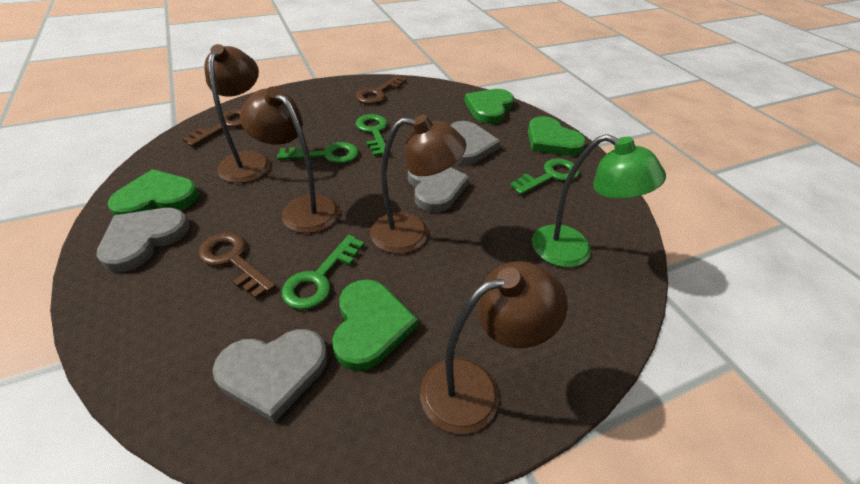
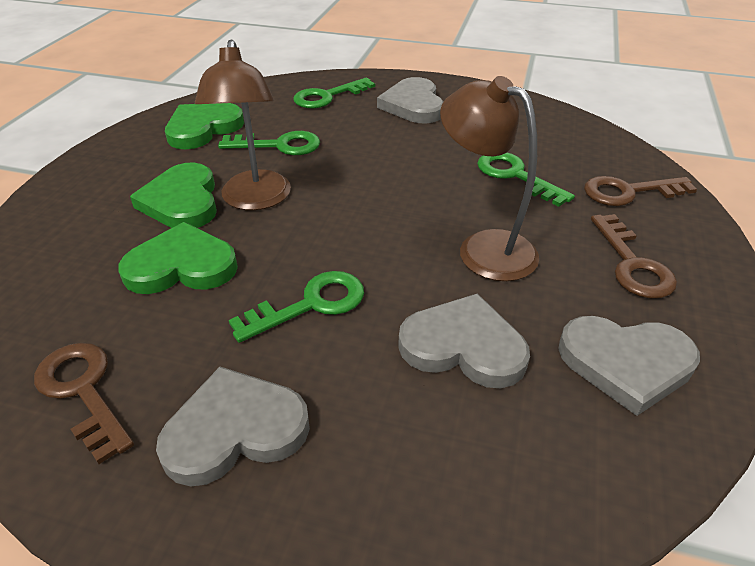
brown lamp: [204,44,271,183] [240,87,339,233] [370,115,467,254] [420,261,568,434] = 4 -> [195,40,291,210] [440,76,539,281] = 2
green heart: [108,169,199,215] [332,279,418,371] [464,89,514,124] [528,116,586,156] = 4 -> [118,222,238,294] [130,163,217,228] [165,103,244,150] = 3
green lamp: [532,134,666,268] = 1 -> none = 0

